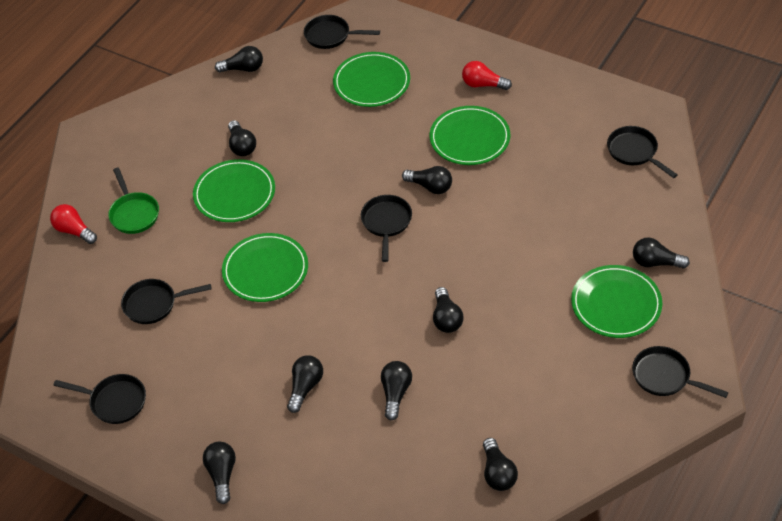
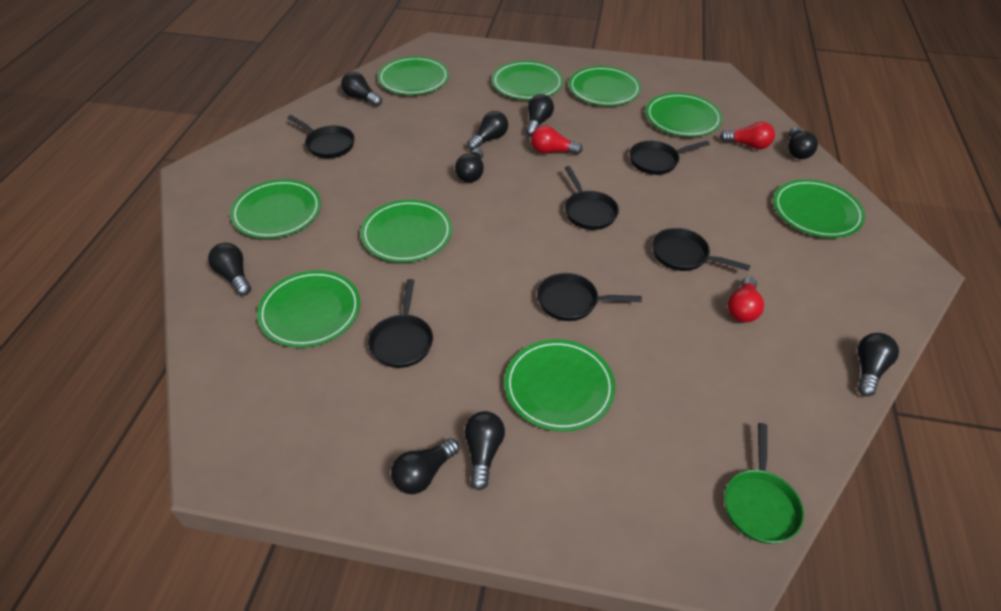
green plate: [193,159,275,222] [222,233,308,302] [333,52,410,107] [430,106,510,165] [571,265,662,338] = 5 -> [230,179,321,239] [257,270,360,348] [360,200,452,262] [378,56,449,95] [492,61,563,100] [504,339,615,432] [569,66,641,106] [646,93,723,137] [774,179,865,238] = 9
red light bulb: [50,204,97,244] [462,61,512,90] = 2 -> [531,126,583,155] [719,122,775,149] [727,276,764,322] = 3

